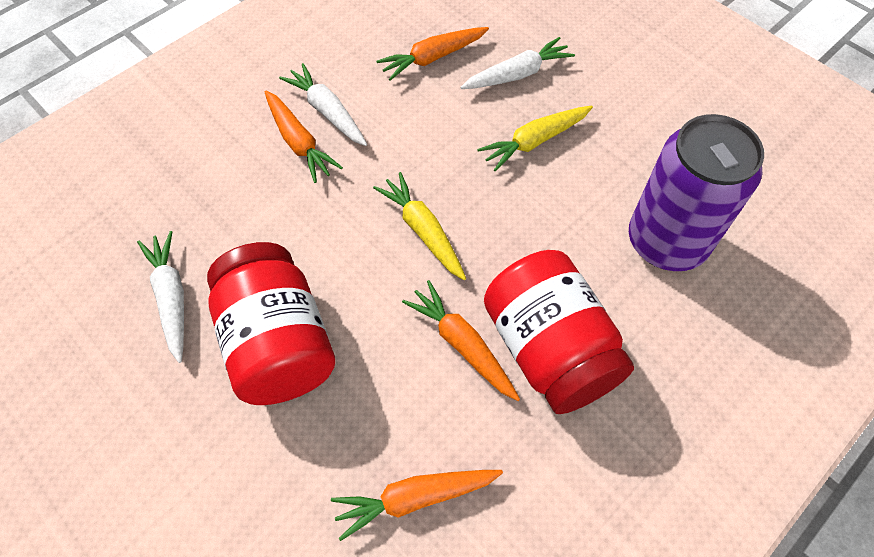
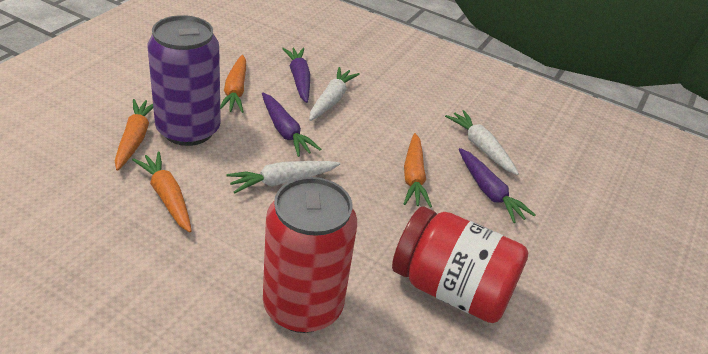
purple carrot: none = 0 -> [262,93,321,157] [282,47,310,103] [459,148,535,223] = 3
red can: none = 0 -> [263,177,357,333] = 1
red jar: [207,242,335,405] [484,250,634,414] = 2 -> [392,206,528,323] = 1
yellow carrot: [373,172,466,280] [477,106,593,172] = 2 -> none = 0

